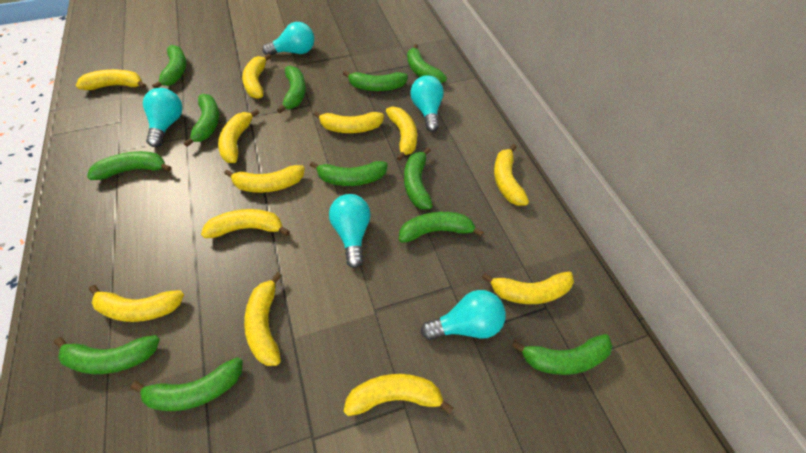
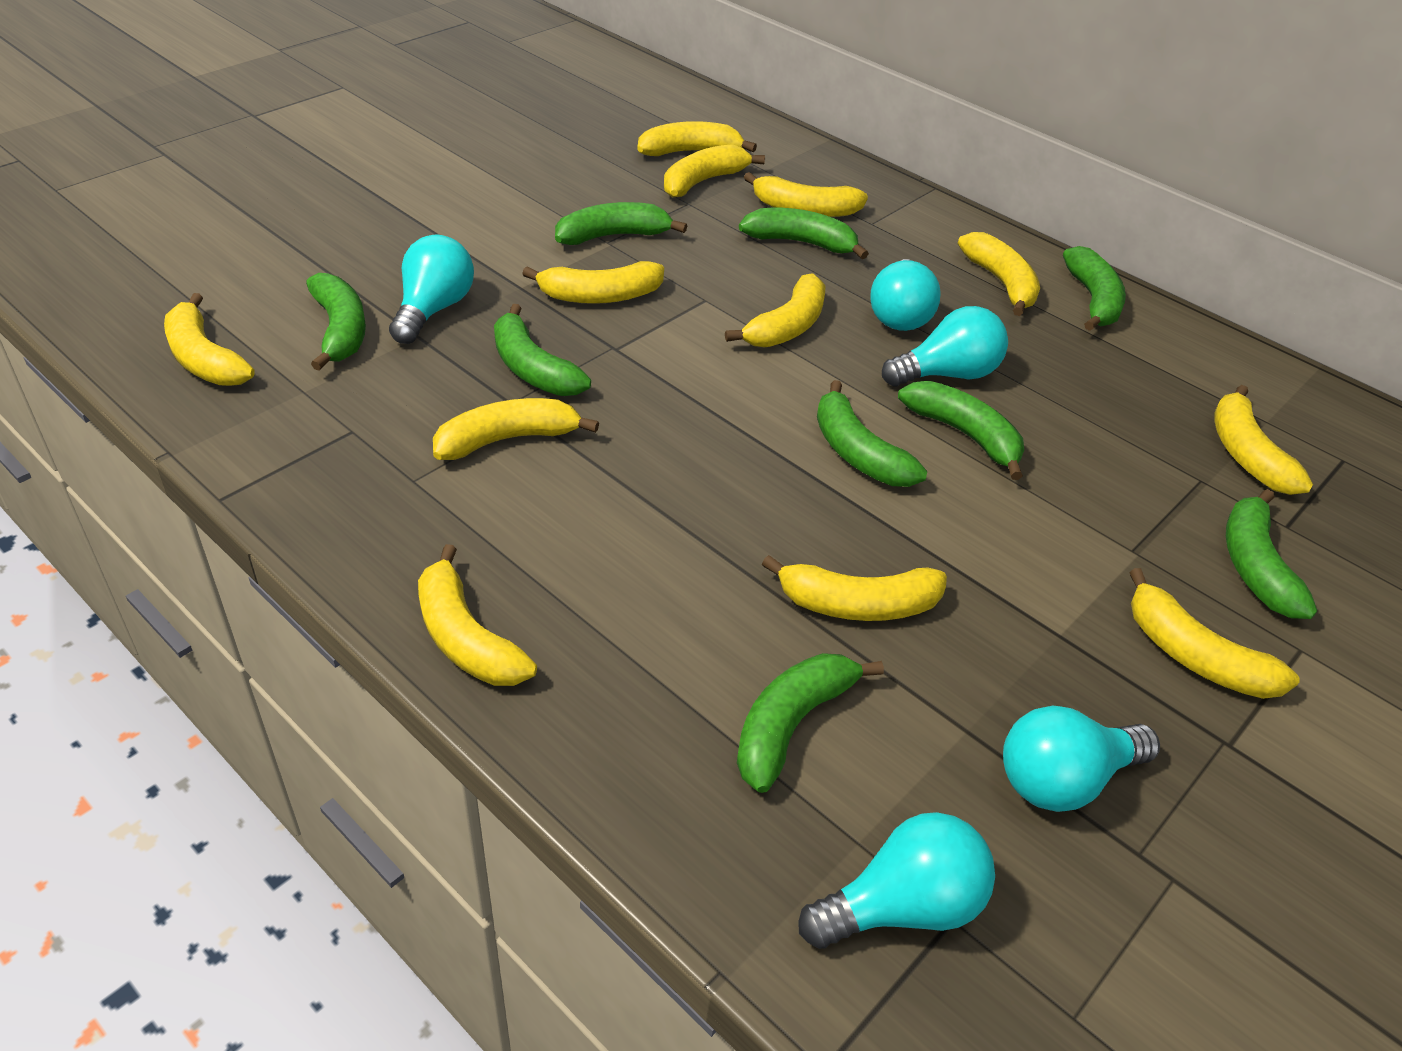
green banana: [54,335,160,374] [87,151,172,180] [131,357,243,411] [152,45,186,88] [183,94,219,147] [277,65,306,113] [310,161,388,186] [343,71,408,91] [399,212,484,243] [404,147,433,209] [407,44,447,83] [512,334,613,375] = 12 -> [306,273,366,371] [494,304,591,396] [555,202,687,245] [737,653,884,793] [739,208,869,259] [817,380,927,487] [898,381,1024,480] [1063,246,1126,331] [1226,489,1317,619] = 9

